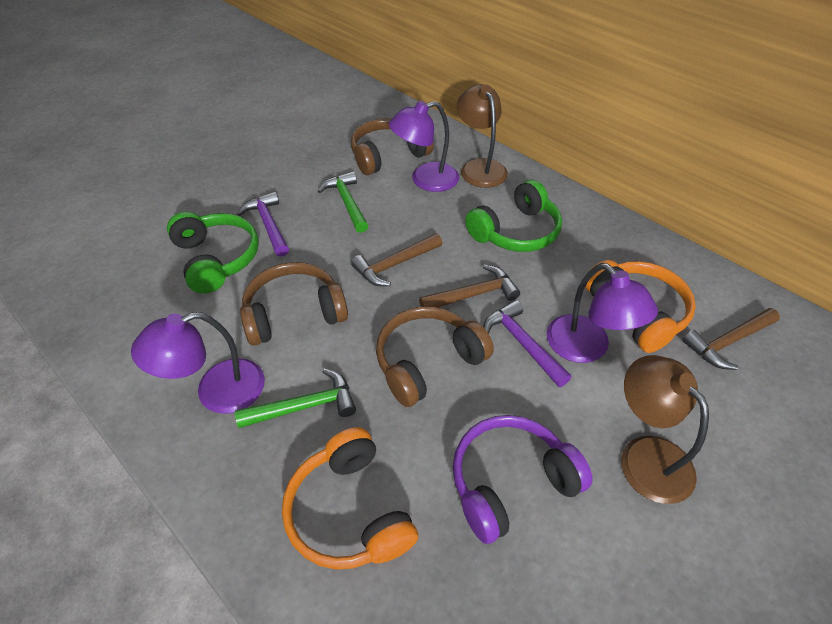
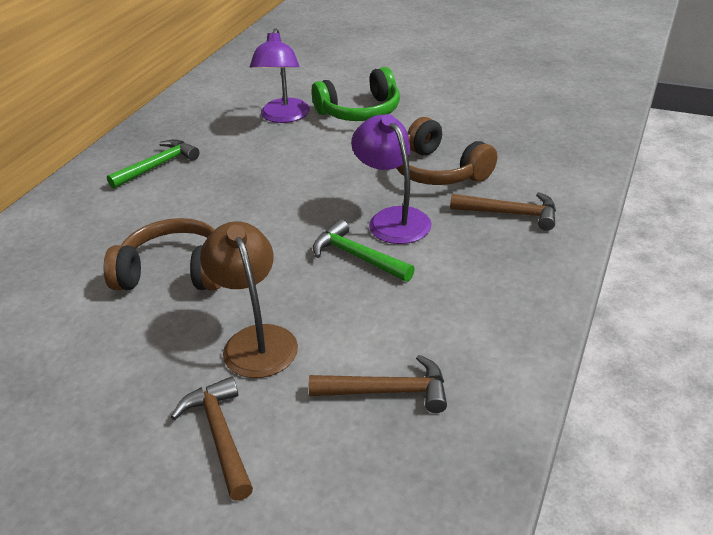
brown headphones: [240,262,348,346] [351,118,434,175] [376,306,494,407] = 3 -> [103,218,221,291] [396,117,497,185] = 2
brown lamp: [457,84,508,188] [621,355,709,504] = 2 -> [200,221,298,378] = 1
green headphones: [167,212,259,294] [465,180,562,252] = 2 -> [311,67,400,121] = 1
orange headphones: [282,427,418,570] [585,260,696,353] = 2 -> none = 0
purple hammer: [237,192,289,257] [483,300,571,387] = 2 -> none = 0
purple headphones: [453,415,593,544] = 1 -> none = 0
purple lamp: [131,312,265,414] [389,101,459,192] [546,263,658,363] = 3 -> [250,28,310,123] [351,114,432,244] = 2

